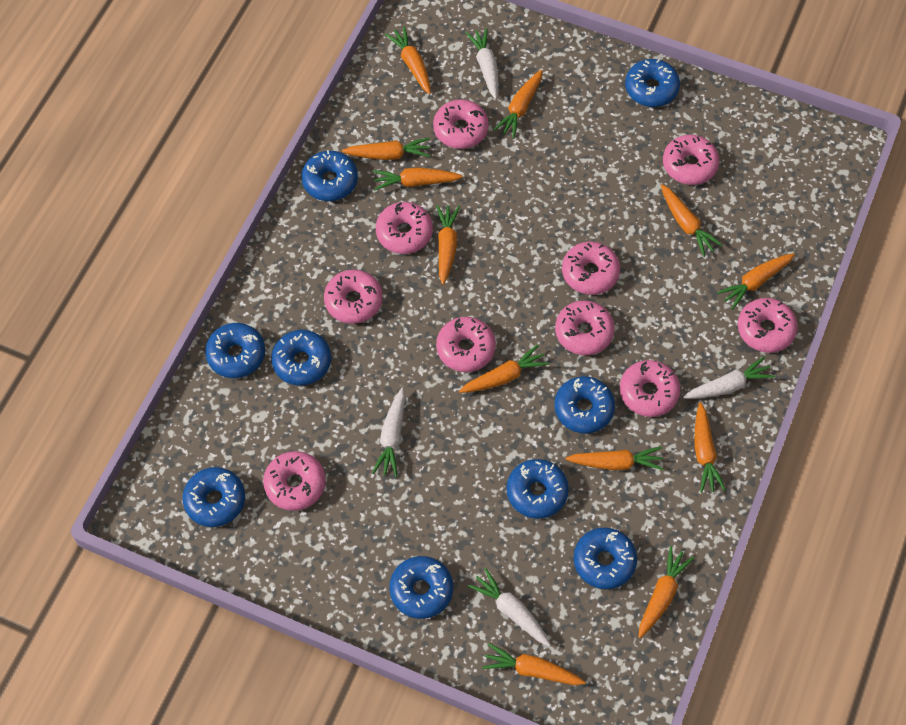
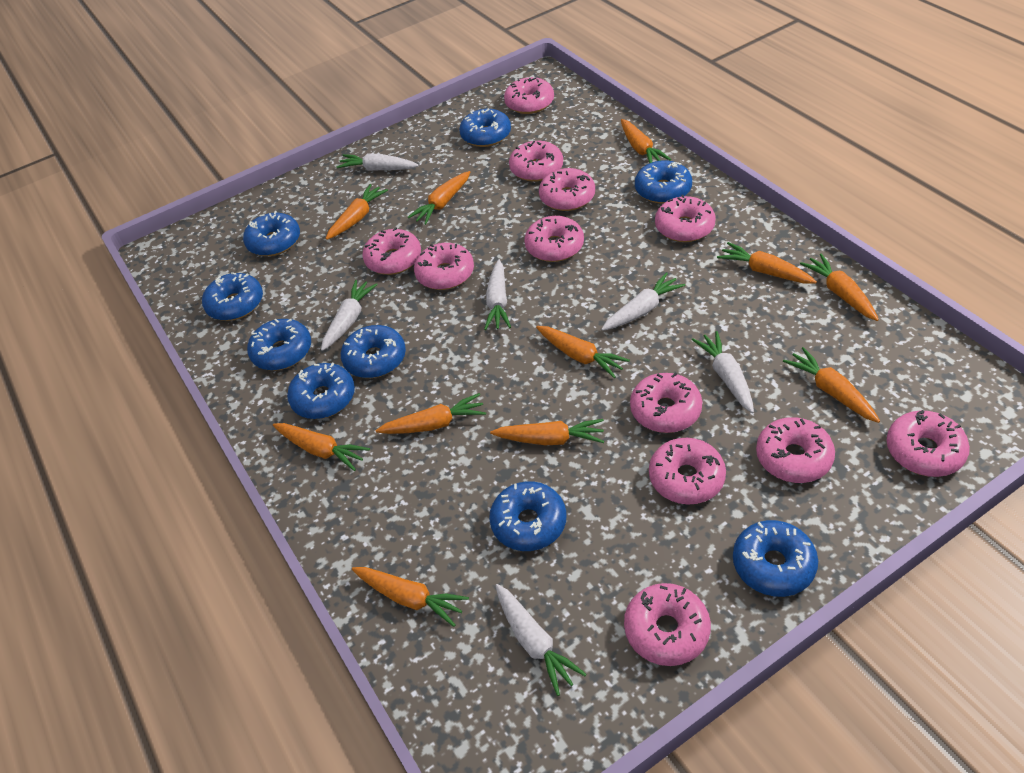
orange carrot: [342,138,431,160] [373,168,463,190] [385,26,431,94] [436,205,460,285] [459,344,549,393] [482,643,585,685] [493,70,543,139] [565,446,664,470] [638,546,694,638] [661,184,723,257] [694,402,726,493] [717,253,795,310] = 12 -> [273,423,370,471] [325,184,388,240] [352,567,469,627] [376,393,486,434] [408,171,470,225] [490,419,604,445] [536,326,630,379] [621,119,671,163] [717,242,817,284] [783,347,880,423] [800,254,879,321] = 11
pink donut: [263,451,326,511] [324,270,383,324] [376,202,433,254] [433,99,489,149] [436,317,496,372] [555,300,615,355] [562,242,620,295] [620,360,680,417] [663,135,719,185] [738,298,798,353] = 10 -> [362,227,421,275] [414,243,474,290] [504,77,554,114] [509,141,563,182] [524,216,584,262] [539,168,595,211] [624,583,711,666] [630,373,702,433] [649,438,726,505] [655,195,716,242] [756,417,835,483] [886,410,970,477] = 12
white carrot: [372,388,405,477] [466,28,498,99] [468,568,551,647] [683,356,775,399] = 4 -> [321,280,378,351] [337,153,419,171] [484,259,511,330] [495,584,586,696] [601,272,685,331] [692,331,754,413] = 6

